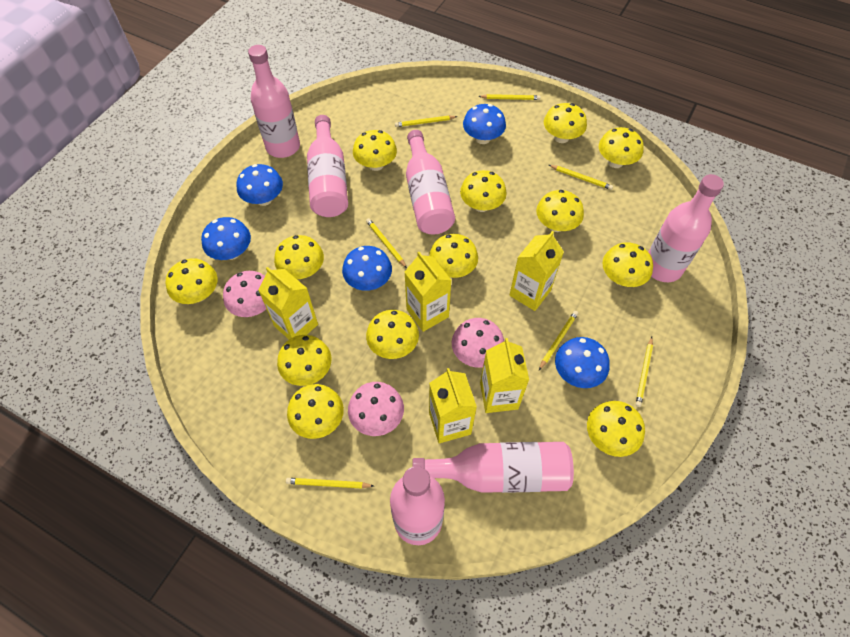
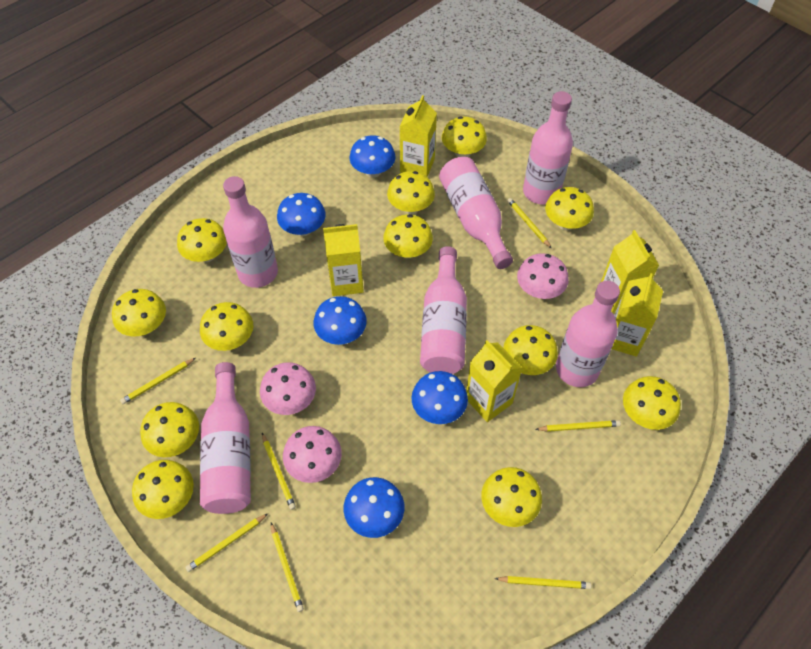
yellow mushroom: [166,258,217,304] [274,235,324,279] [277,335,332,386] [287,384,344,439] [353,130,397,171] [366,310,419,359] [429,234,478,278] [460,170,506,212] [536,190,584,232] [544,103,587,143] [587,401,645,457] [599,127,643,168] [603,242,653,287] = 13 -> [112,289,166,336] [132,460,194,519] [140,402,199,457] [177,218,227,262] [200,302,253,351] [383,214,433,258] [387,171,435,214] [442,116,487,157] [481,467,542,527] [503,325,558,375] [545,187,594,230] [623,376,681,430] = 12

